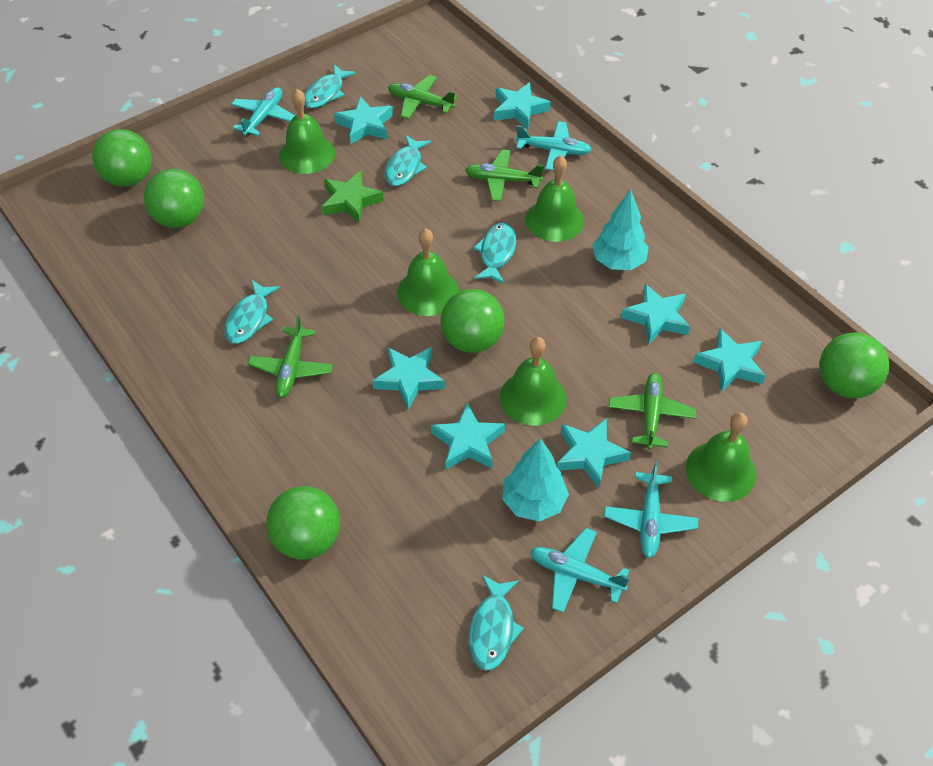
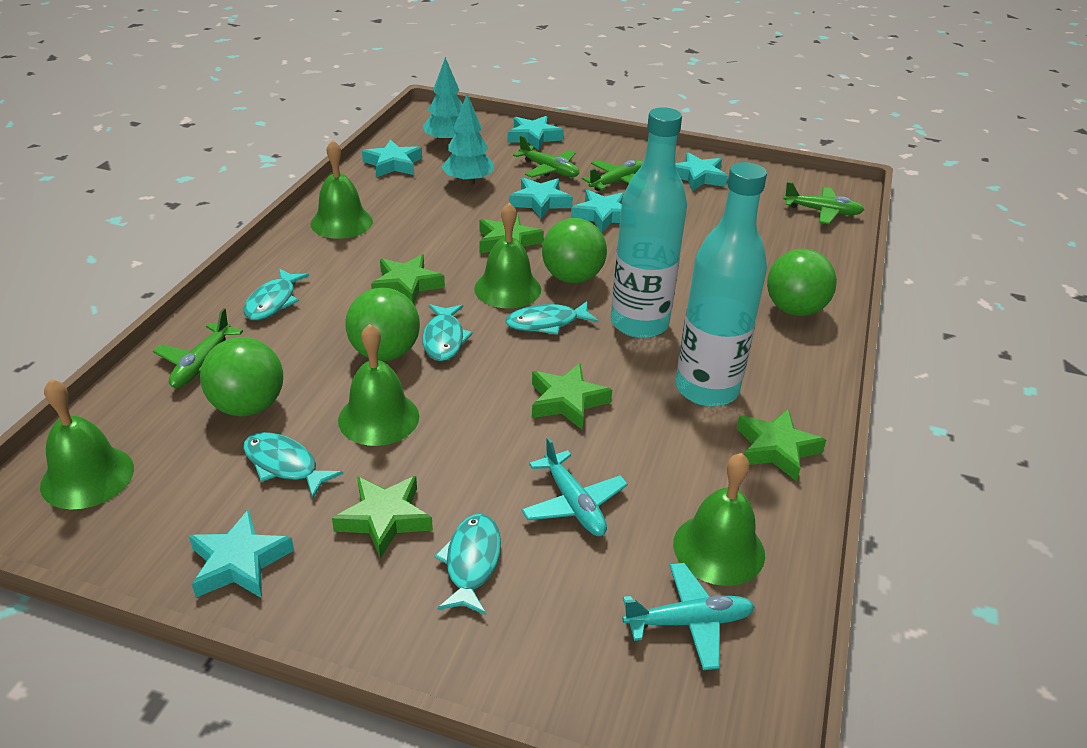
green ball: [92,129,152,187] [144,169,204,228] [266,486,340,560] [441,289,504,353] [819,332,889,398] = 5 -> [200,337,283,416] [345,288,420,361] [542,218,607,283] [767,249,837,316] = 4
green star: [322,171,384,224] = 1 -> [332,476,433,559] [371,254,445,304] [479,214,544,253] [532,363,612,430] [737,409,826,481] = 5
turquoise bottle: none = 0 -> [610,107,687,338] [676,162,767,407] = 2
turquoise plane: [231,87,295,136] [516,121,592,171] [530,528,630,613] [604,461,698,558] = 4 -> [522,437,628,536] [622,563,755,670] = 2
turquoise star: [334,97,393,144] [372,347,445,410] [431,403,505,470] [494,82,551,129] [557,418,631,488] [621,284,690,344] [694,329,766,392] = 7 -> [189,509,294,598] [362,139,422,177] [508,116,564,150] [509,178,573,218] [571,190,624,233] [675,153,728,191] = 6

